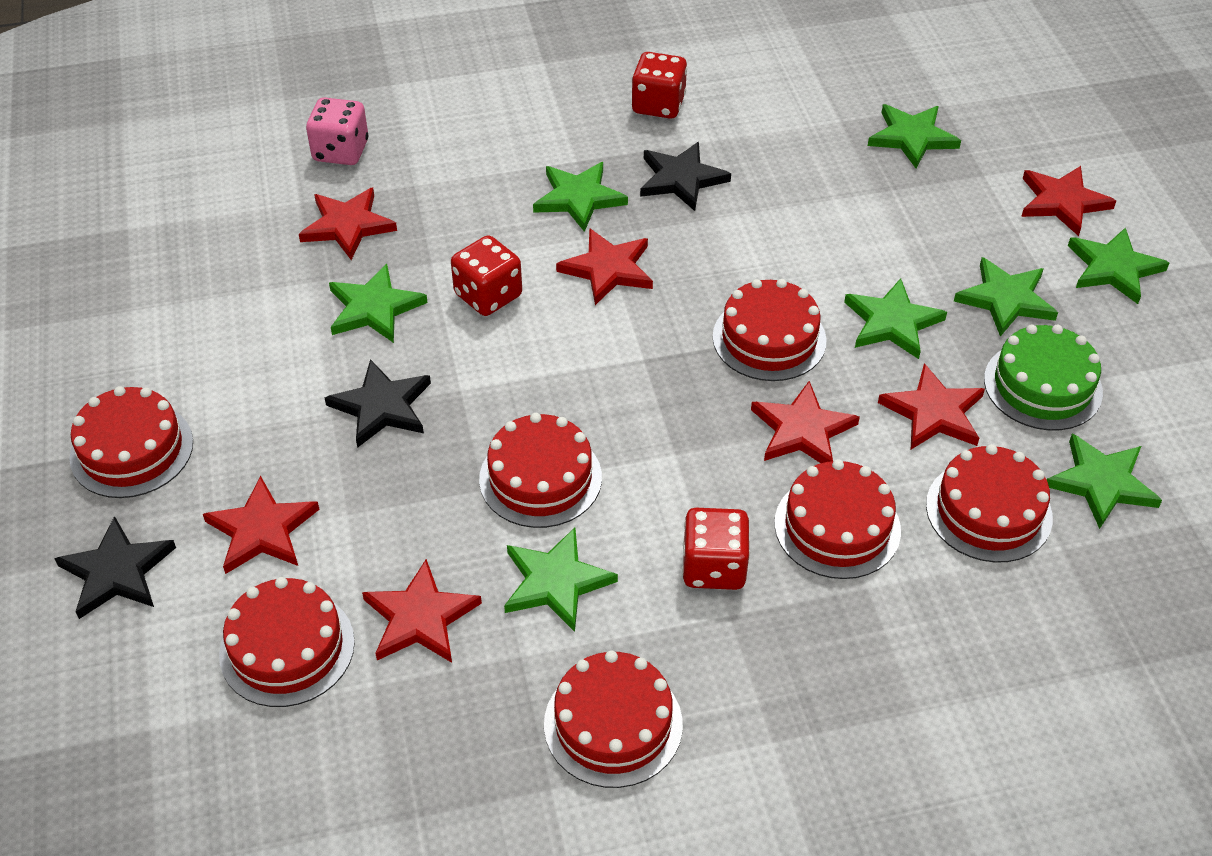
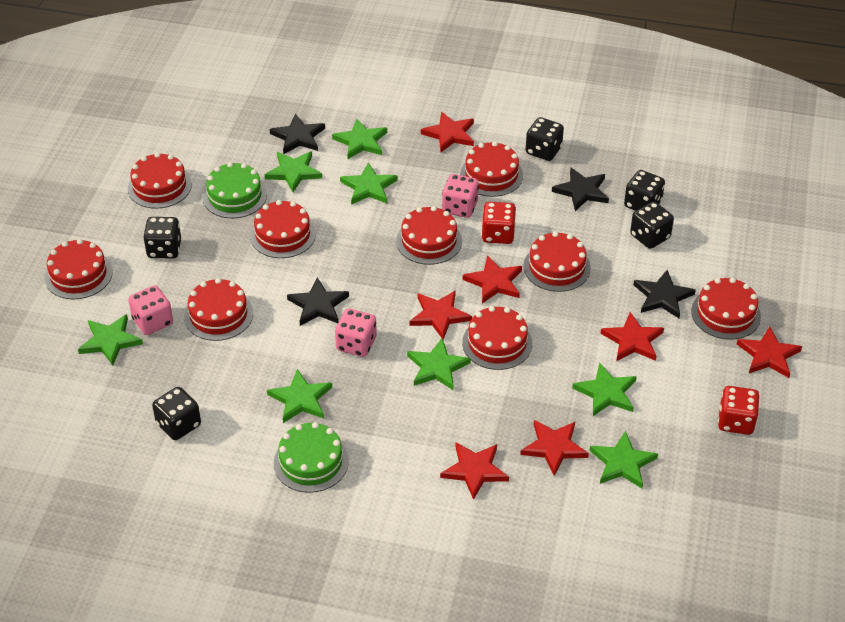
black dice: none = 0 -> [143,217,181,258] [152,387,201,440] [526,117,564,161] [624,170,665,211] [630,201,674,249] = 5
black star: [54,516,176,619] [325,359,431,448] [640,142,731,211] = 3 -> [270,114,325,154] [287,277,349,326] [552,168,609,211] [633,270,696,318] = 4
green cake: [984,324,1103,431] = 1 -> [203,162,267,218] [274,422,349,493] = 2
pink dice: [306,97,368,165] = 1 -> [128,285,173,335] [335,308,377,357] [442,174,479,218] = 3
red cake: [70,386,193,498] [219,577,355,707] [479,413,602,528] [544,650,683,788] [713,279,826,381] [774,459,901,579] [926,444,1053,562] = 7 -> [44,239,113,299] [128,152,192,209] [184,278,253,341] [250,200,316,258] [396,206,462,265] [460,141,523,197] [462,306,532,370] [523,232,591,292] [691,277,761,340] = 9
red dice: [451,235,522,316] [632,52,687,119] [682,508,750,590] = 3 -> [481,202,516,244] [718,386,759,435] = 2

